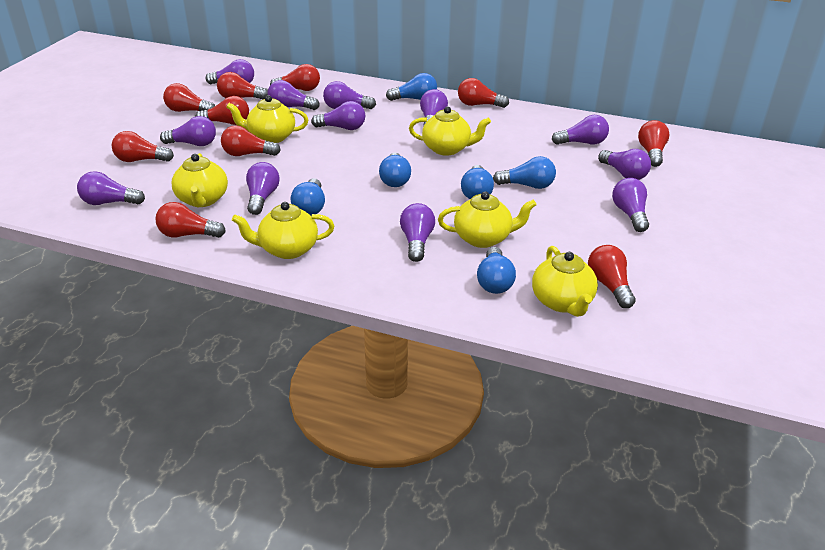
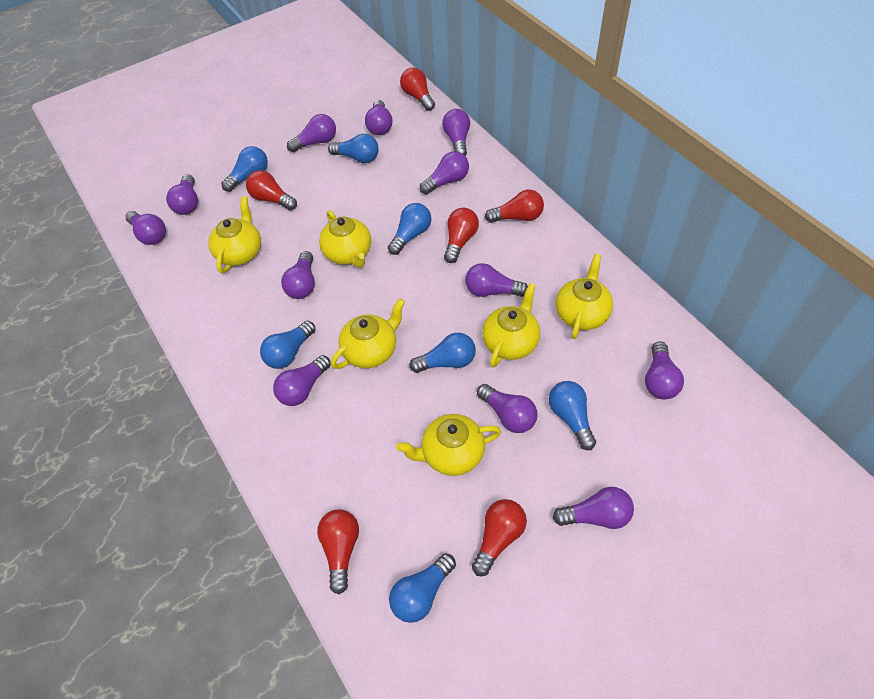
blue light bulb: [291,178,325,216] [379,153,411,187] [386,73,437,101] [461,165,494,199] [477,247,516,294] [493,156,556,189] = 6 -> [221,146,268,192] [260,321,316,369] [328,134,379,163] [388,203,431,255] [389,553,456,623] [409,333,476,373] [549,381,596,450] = 7
red light bulb: [112,131,174,162] [155,202,226,238] [163,83,215,112] [195,96,249,125] [217,72,268,99] [221,125,281,156] [270,64,320,91] [458,78,509,108] [588,245,636,308] [638,120,669,167] = 10 -> [246,170,297,210] [317,510,359,595] [400,67,435,111] [444,208,479,263] [472,499,527,576] [485,190,544,223] = 6

